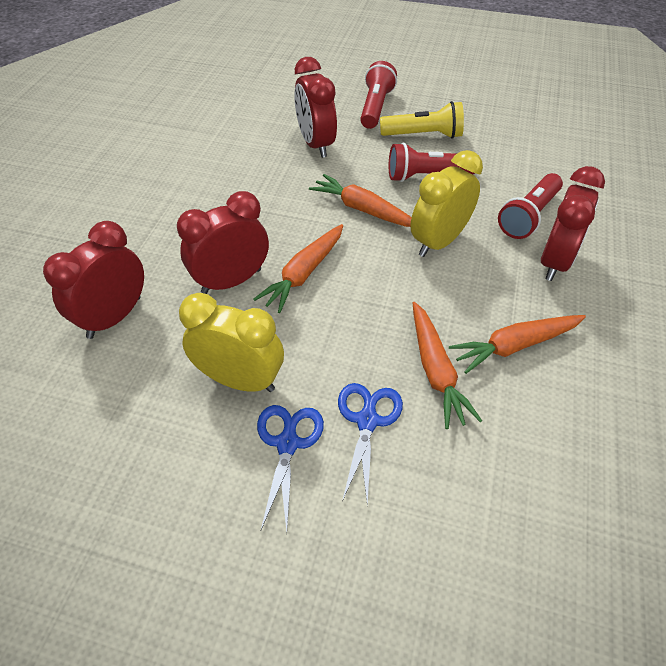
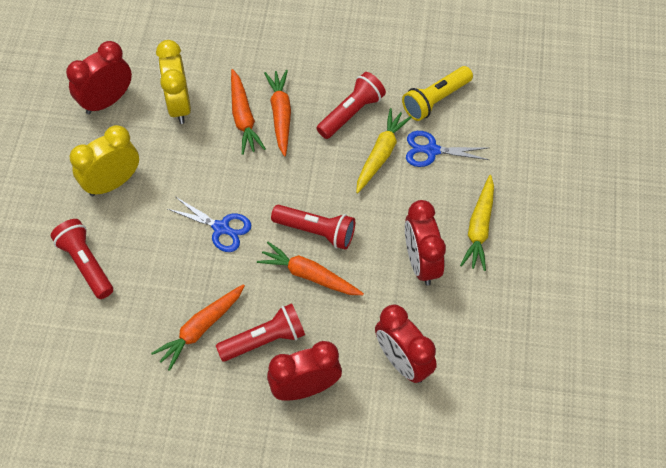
red flashlight: [360,61,397,129] [389,143,475,182] [498,173,563,239] = 3 -> [51,219,113,299] [216,303,305,362] [271,205,355,250] [316,72,386,139] = 4
yellow carrot: none = 0 -> [356,108,412,193] [460,175,494,271] = 2

